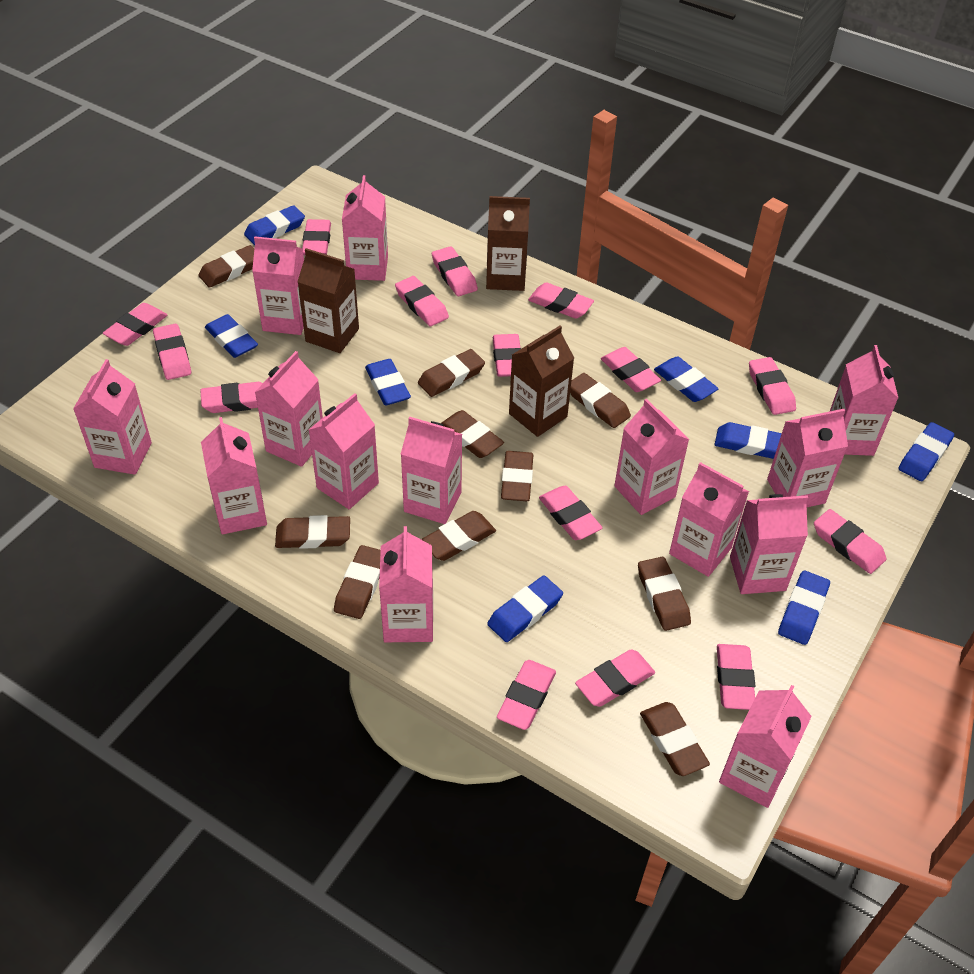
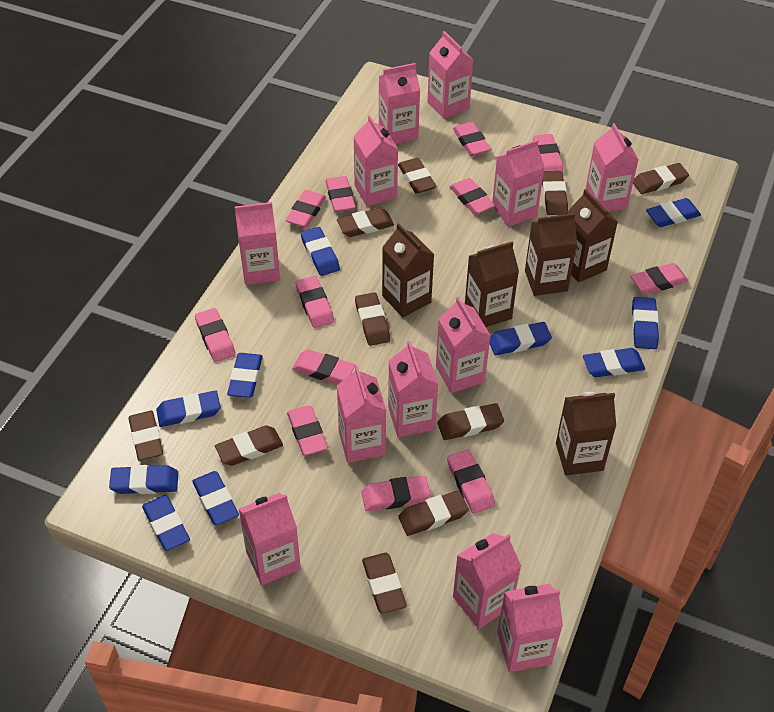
blue eraser: [205,314,258,358] [244,205,305,245] [365,359,411,405] [487,576,563,642] [654,357,719,402] [715,422,782,459] [778,570,830,645] [899,422,954,481] = 8 -> [109,465,178,494] [142,495,190,551] [156,391,221,427] [192,471,239,525] [227,353,263,398] [301,227,340,276] [489,322,552,355] [583,348,645,377] [632,297,659,349] [646,198,701,227] = 10
brown carton: [297,248,359,353] [486,196,530,291] [509,326,574,437] = 3 -> [382,223,434,317] [465,241,519,327] [525,213,577,296] [556,392,616,475] [567,189,618,283] = 5
pink carton: [73,359,152,475] [201,417,267,534] [252,236,304,335] [255,351,323,467] [309,393,379,509] [342,175,388,281] [379,526,433,642] [401,417,462,524] [614,399,689,515] [669,462,749,577] [719,685,812,808] [730,494,808,594] [767,409,848,507] [830,345,898,456] = 14 -> [235,202,280,285] [239,493,301,585] [337,366,386,463] [353,115,398,207] [379,63,420,144] [388,341,438,437] [427,31,473,119] [436,297,491,393] [453,533,521,629] [492,140,545,227] [497,584,563,672] [586,123,638,212] = 12
pink eraser: [103,303,168,346] [153,324,191,380] [200,382,263,413] [302,219,331,255] [395,276,449,326] [432,246,478,296] [493,334,521,377] [497,660,556,730] [528,282,594,319] [539,486,603,540] [575,649,655,707] [601,347,661,392] [717,644,755,710] [749,357,796,415] [814,509,886,574] = 15 -> [195,308,236,362] [286,190,326,228] [287,406,328,455] [292,350,355,384] [296,276,334,328] [325,176,356,212] [361,475,430,511] [447,450,495,514] [450,178,495,215] [453,122,491,156] [533,134,563,173] [631,263,688,294] = 12

